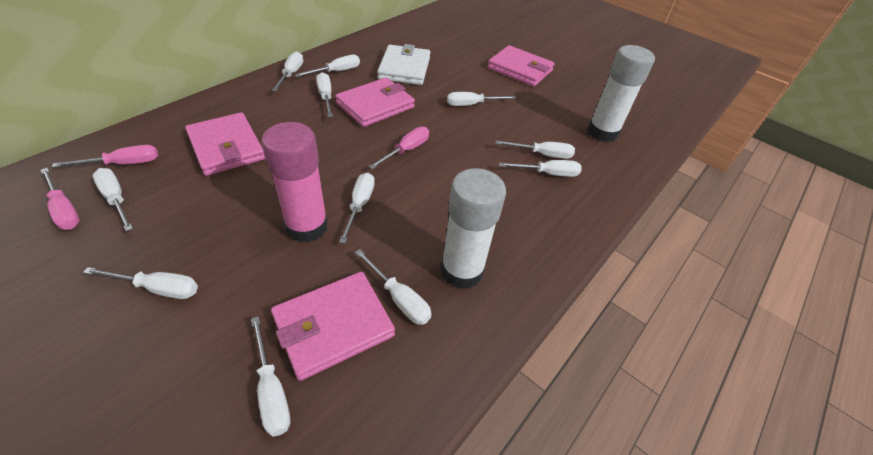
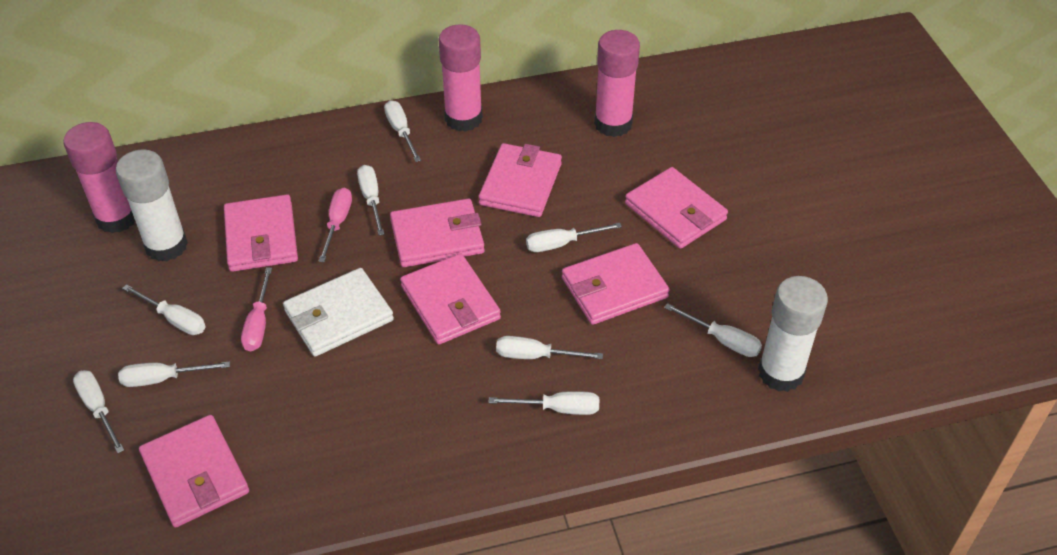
pink glue stick: [261,122,328,243] = 1 -> [63,122,135,233] [439,24,483,132] [594,30,640,137] = 3
pink screwdriver: [41,168,80,230] [52,145,158,168] [368,127,429,169] = 3 -> [241,267,272,352] [318,187,352,262] = 2
pink wallet: [185,112,265,176] [271,272,395,381] [336,78,415,127] [488,45,554,86] = 4 -> [139,415,249,528] [224,194,298,272] [390,199,485,267] [400,253,501,344] [479,143,562,217] [562,243,670,325] [625,167,728,249] = 7
white screwdriver: [83,267,198,299] [92,168,133,231] [251,316,290,437] [272,51,303,91] [295,55,360,77] [316,72,333,117] [339,173,375,244] [355,249,431,325] [447,92,516,106] [495,141,575,159] [499,160,582,177] = 11 -> [73,370,124,453] [118,361,230,387] [122,284,206,335] [357,165,384,235] [384,100,421,162] [489,391,599,415] [496,336,603,359] [526,223,622,252] [664,303,762,357] = 9

